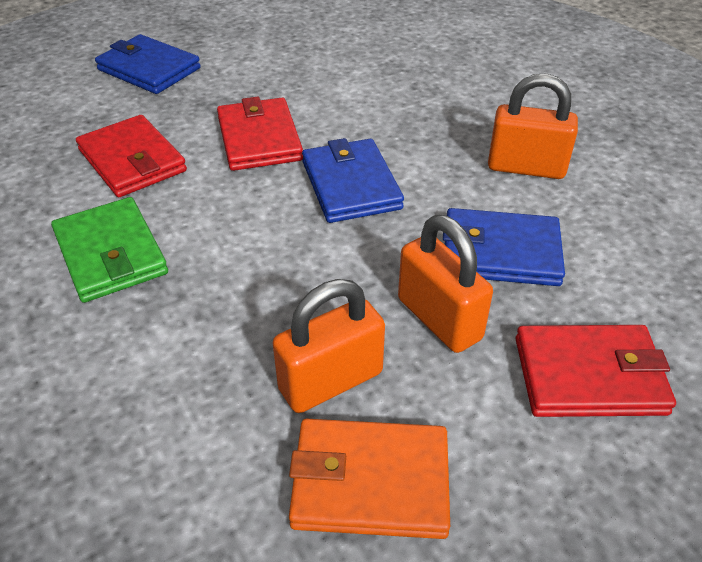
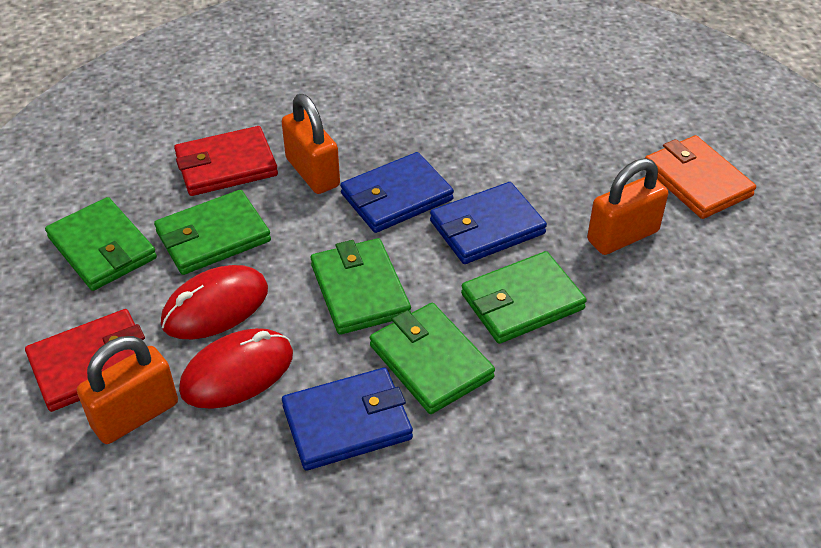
green wallet: [51,197,168,303] = 1 -> [45,197,157,291] [154,190,271,275] [311,238,411,335] [370,303,495,414] [461,251,587,344] = 5
red mouse: none = 0 -> [161,265,268,339] [179,328,293,409] = 2
red wallet: [76,115,187,197] [217,97,303,171] [515,325,676,417] = 3 -> [25,309,145,412] [174,126,278,196] = 2

